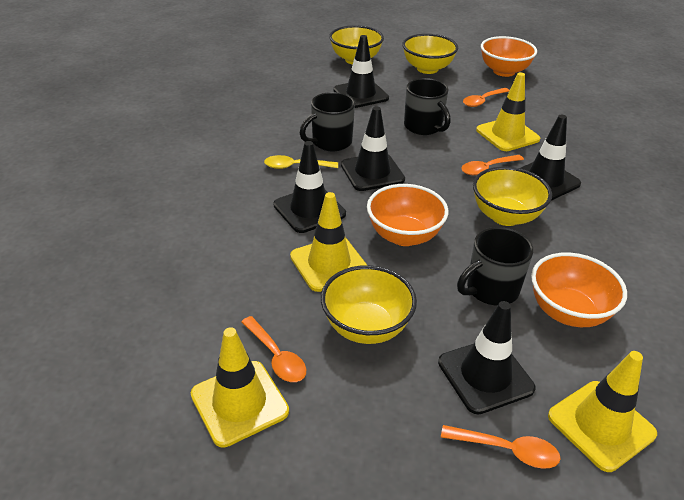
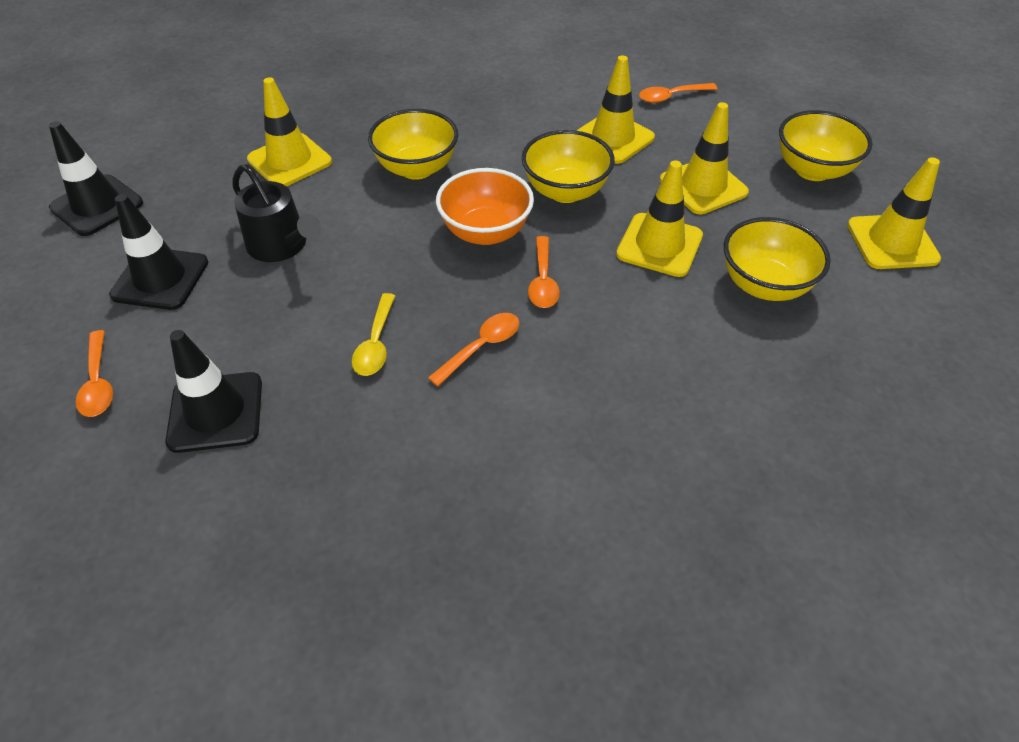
black mug: [300,92,355,151] [404,78,451,135] [457,227,533,306] = 3 -> none = 0
black traffic cone: [273,141,346,233] [333,35,389,108] [341,106,405,191] [438,301,536,414] [520,115,581,200] = 5 -> [49,121,143,236] [109,194,208,310] [165,330,262,453] = 3
black watering can: none = 0 -> [232,164,321,262] = 1
orange bowl: [367,184,449,246] [481,36,537,77] [531,252,627,327] = 3 -> [436,168,534,245] = 1
yellow traffic cone: [191,327,289,448] [290,192,367,292] [476,72,540,151] [548,351,657,472] = 4 -> [247,77,332,187] [576,55,655,164] [616,161,703,277] [660,102,749,214] [847,157,941,269] = 5

